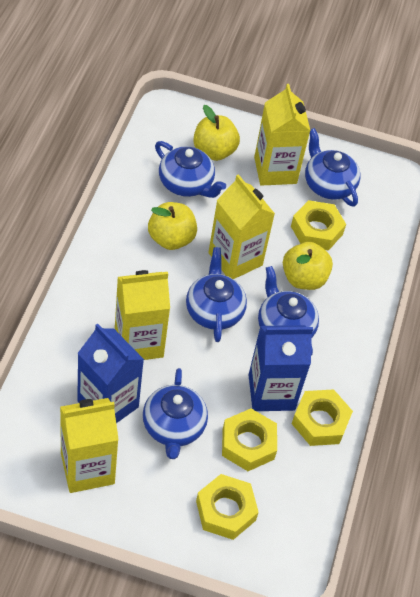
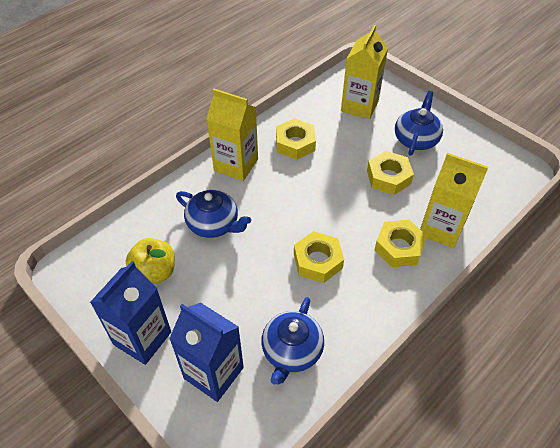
blue teapot: [143,368,208,459] [155,141,226,198] [186,247,247,342] [258,266,319,355] [305,128,361,207] = 5 -> [176,190,251,238] [261,297,324,385] [395,91,443,156] = 3
yellow apple: [148,202,197,250] [193,105,240,161] [283,242,333,290] = 3 -> [126,238,175,284] = 1
yellow carton: [60,398,119,493] [115,270,170,360] [208,174,275,279] [254,84,311,186] = 4 -> [207,89,258,181] [341,25,388,119] [420,153,488,248] = 3

